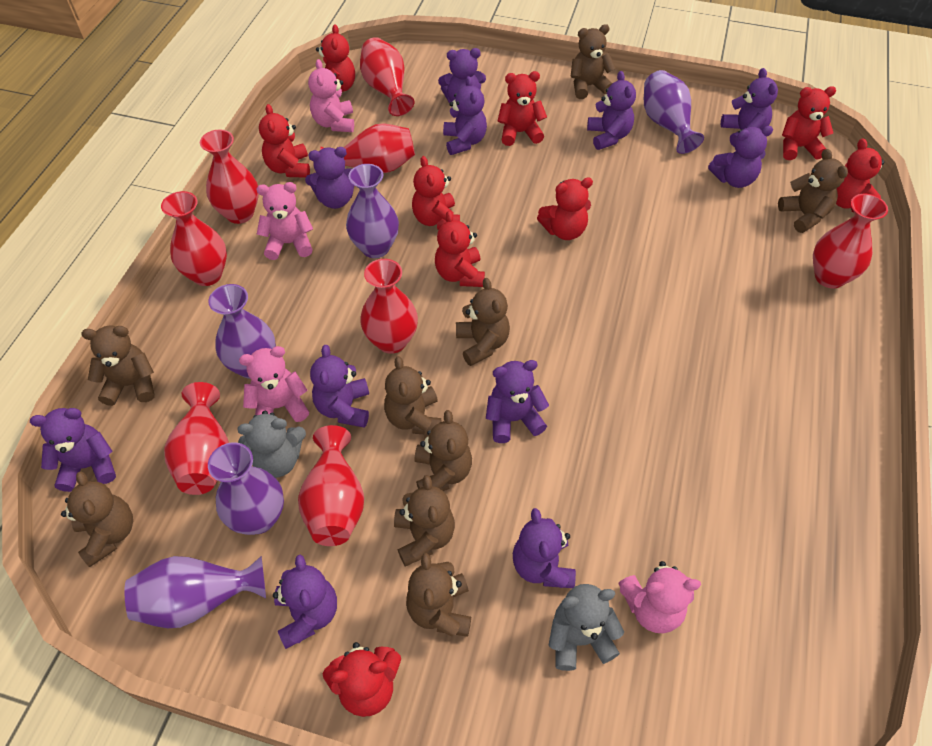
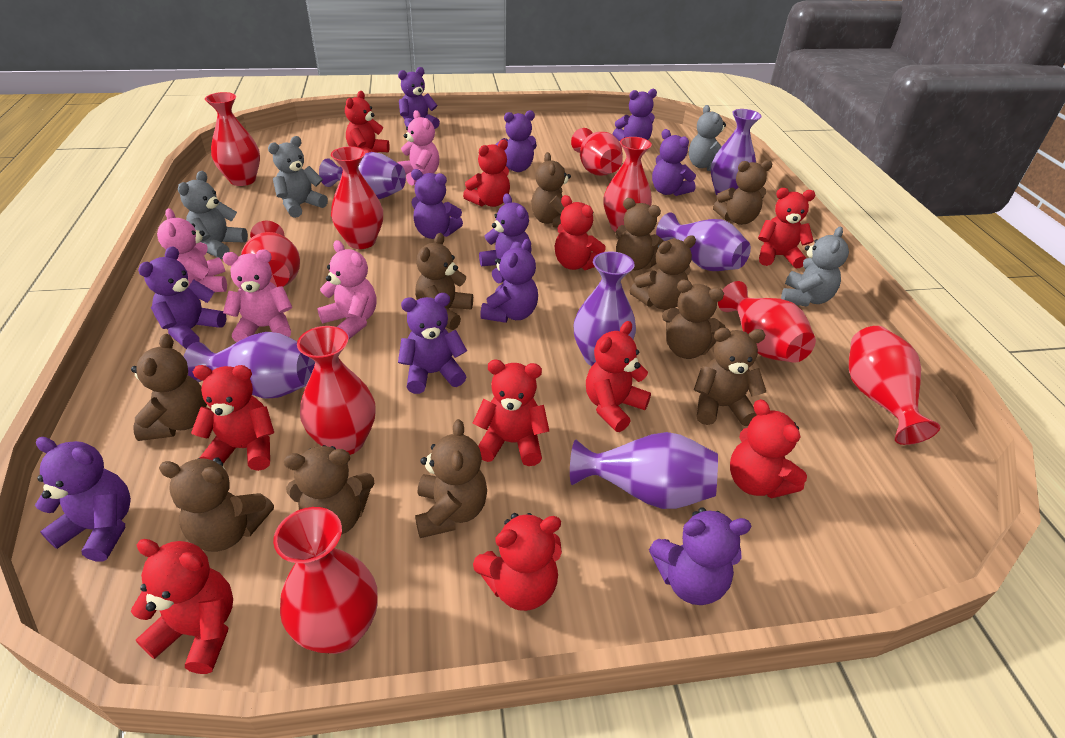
brown teddy bear: [61,472,133,567] [81,326,155,406] [384,356,441,434] [394,475,455,566] [406,553,471,637] [415,410,472,491] [456,278,510,366] [571,24,616,99] [778,149,848,233] = 9 -> [131,334,207,441] [159,457,274,552] [284,445,374,535] [415,233,473,330] [415,419,487,538] [531,152,571,228] [615,198,664,270] [630,235,696,310] [662,279,726,359] [694,328,766,426] [713,160,772,225] = 11
grey teddy bear: [237,411,306,478] [549,584,624,671] = 2 -> [178,171,248,259] [268,136,328,218] [689,105,726,171] [781,227,849,306] = 4
purple vase: [125,556,266,628] [208,284,276,379] [208,442,284,535] [346,164,399,258] [644,70,704,154] = 5 -> [184,332,315,399] [319,152,406,199] [570,432,718,509] [573,252,636,366] [656,212,751,271] [711,109,762,195] = 6
red teddy bear: [259,104,310,178] [316,24,355,92] [323,642,401,717] [412,156,460,230] [435,211,485,287] [498,71,547,146] [537,177,593,240] [782,86,836,160] [836,138,884,212] = 9 -> [131,539,233,674] [191,365,274,471] [345,91,390,153] [463,140,510,207] [473,360,549,466] [473,513,562,611] [555,195,606,270] [586,321,651,432] [730,399,807,498] [758,188,815,268] = 10
red vase: [161,191,227,286] [164,382,229,495] [200,130,259,224] [298,425,364,546] [320,123,415,173] [360,37,414,116] [360,259,418,354] [813,194,888,288] = 8 -> [205,92,260,186] [241,221,300,287] [273,507,378,654] [297,326,375,455] [331,146,383,249] [571,128,623,176] [604,137,652,232] [718,281,816,363] [849,326,940,445] = 9

